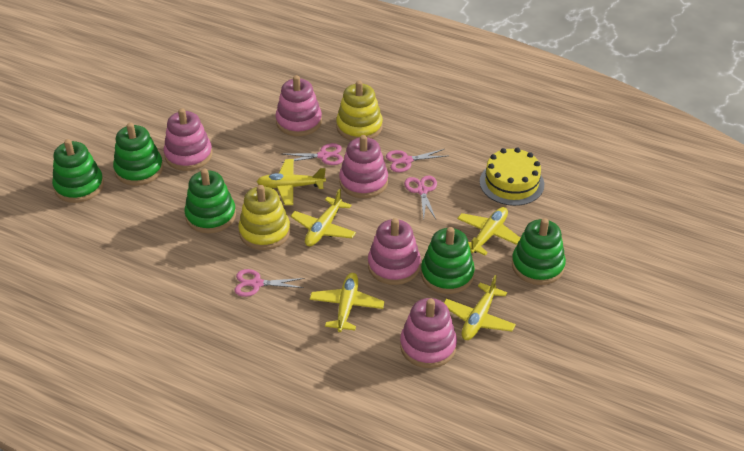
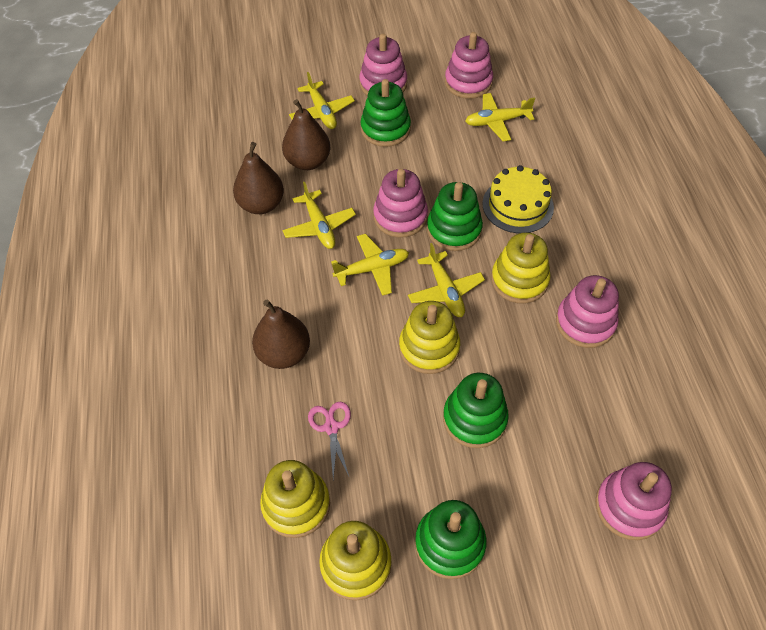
brown pear: none = 0 -> [233,142,284,214] [252,300,310,369] [282,99,330,170] = 3
green stacking toy: [52,139,104,203] [113,123,163,186] [184,169,236,233] [421,227,475,294] [512,218,566,285] = 5 -> [361,79,411,147] [415,500,487,579] [427,182,483,251] [443,373,509,448] = 4
pink scissors: [235,269,305,297] [282,143,343,165] [386,149,446,172] [404,176,437,219] = 4 -> [308,402,351,479] = 1
yellow stacking toy: [238,185,290,250] [336,80,383,141] = 2 -> [260,460,330,538] [319,521,391,601] [399,301,460,374] [491,232,551,304] = 4

